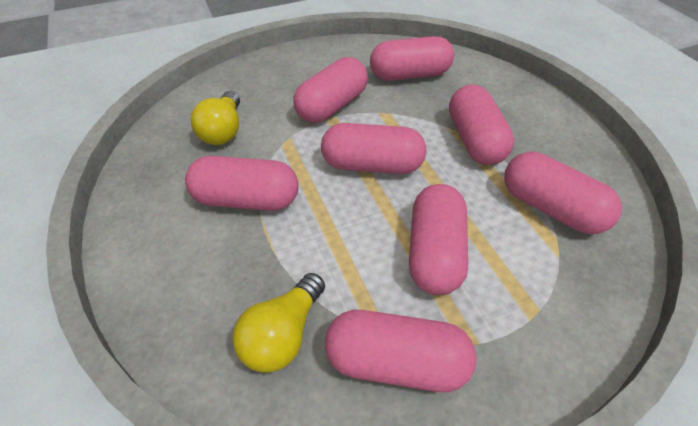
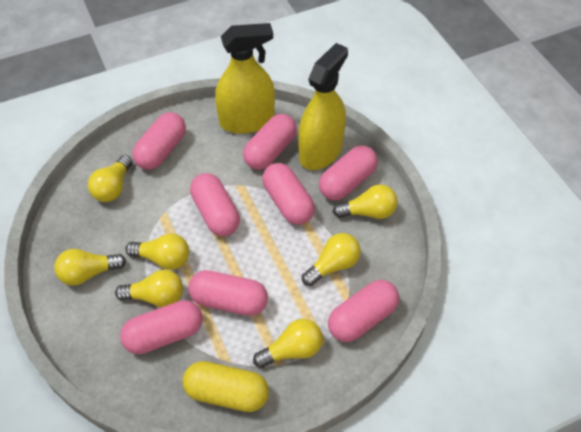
yellow capsule: none = 0 -> [182,361,269,412] = 1
yellow light bulb: [191,91,240,145] [232,273,325,373] = 2 -> [54,249,126,286] [88,155,132,202] [115,270,183,307] [125,234,189,270] [253,319,323,368] [302,233,361,286] [333,184,398,219] = 7
yellow spray bottle: none = 0 -> [215,23,275,134] [298,43,348,170] = 2

